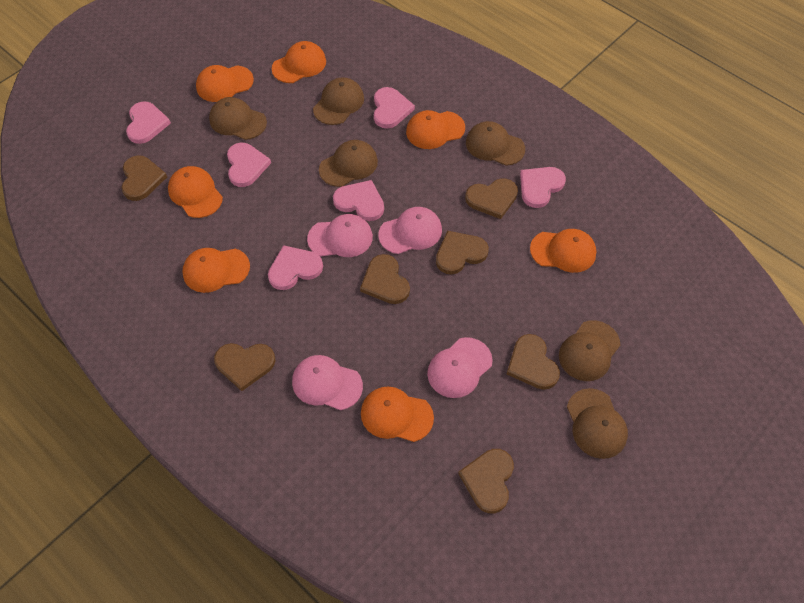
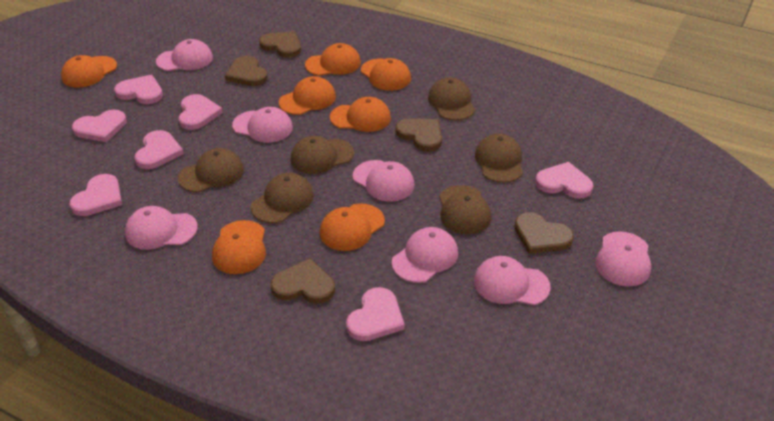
brown heart: [121,155,167,201] [214,343,275,391] [360,254,410,304] [436,231,489,275] [458,449,514,514] [465,178,518,219] [507,334,560,390] = 7 -> [225,56,268,86] [259,31,301,58] [271,258,335,304] [396,118,442,152] [515,212,574,254] = 5
pink cap: [292,355,363,410] [307,214,373,257] [378,207,442,254] [427,337,493,398] = 4 -> [125,206,198,250] [156,39,213,71] [232,107,293,143] [353,160,415,202] [392,227,458,283] [474,256,551,305] [595,231,651,287] = 7
pink heart: [126,101,171,144] [227,143,271,187] [268,245,323,290] [333,180,384,221] [374,87,415,129] [520,167,566,208] = 6 -> [70,174,122,216] [72,110,127,142] [114,75,163,104] [134,130,184,169] [178,94,223,130] [346,287,405,341] [535,162,593,199] = 7

